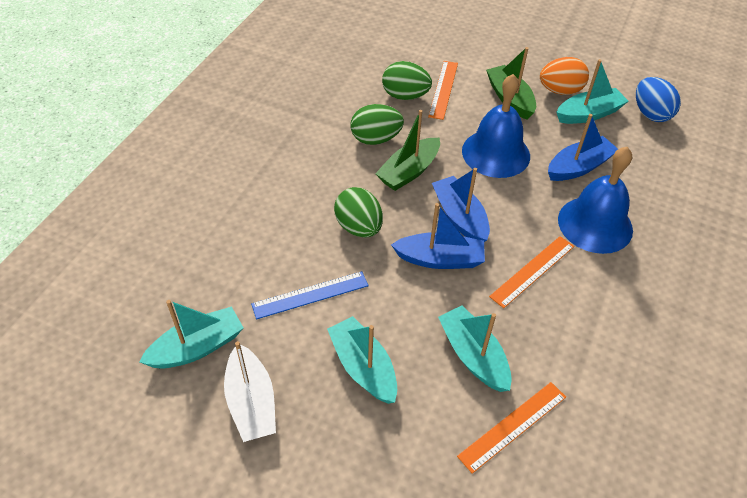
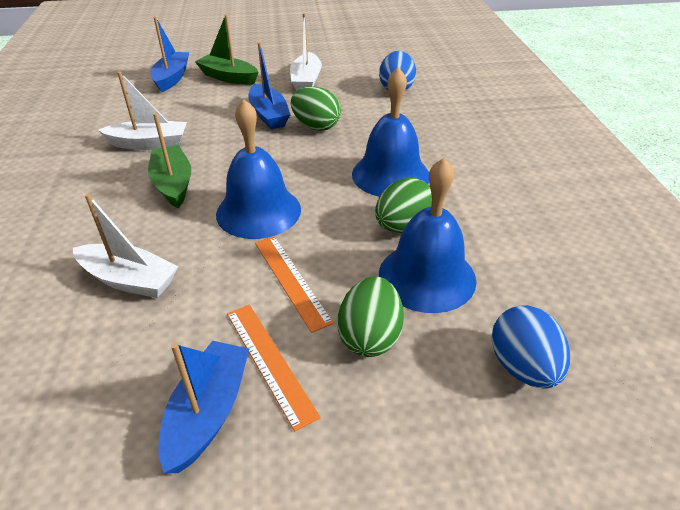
blue bell: [462,74,530,178] [558,147,633,254] = 2 -> [216,99,301,239] [352,67,429,197] [379,158,476,313] = 3
blue egg: [636,77,681,122] = 1 -> [379,51,416,91] [492,305,570,389] = 2
blue ruler: [251,271,369,319] = 1 -> none = 0
orange egg: [540,57,589,95] = 1 -> none = 0
orange ruler: [428,61,458,120] [457,382,566,474] [489,236,574,308] = 3 -> [227,304,321,431] [255,236,334,333] = 2
turquoise boat: [139,300,244,369] [327,316,397,404] [438,306,512,392] [556,59,629,124] = 4 -> none = 0
white boat: [224,341,276,442] = 1 -> [73,194,179,298] [98,71,187,150] [290,13,322,91] = 3

